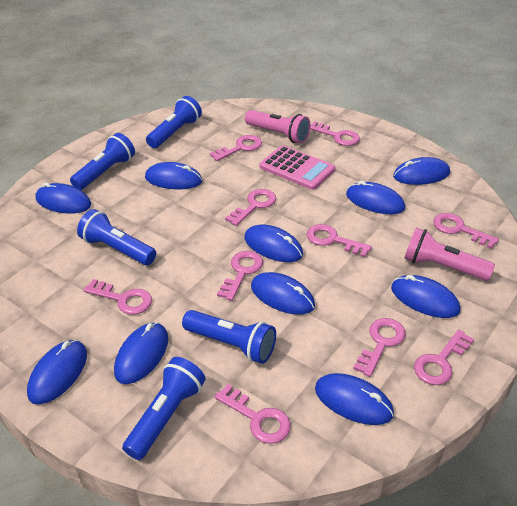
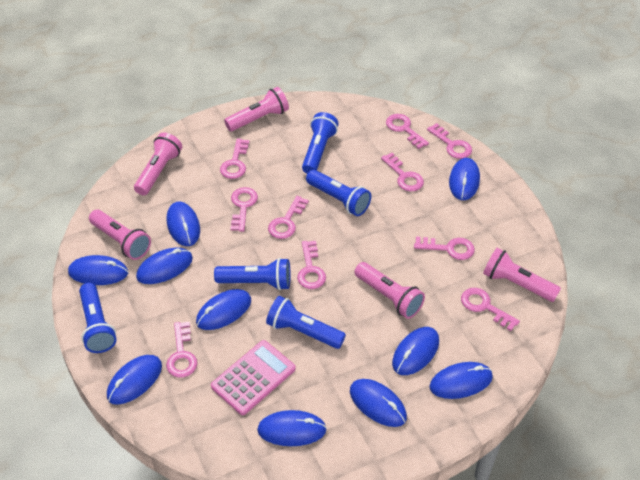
pink flashlight: [245,110,310,143] [404,227,495,281] = 2 -> [89,210,151,260] [134,133,182,195] [224,87,289,131] [354,262,425,319] [483,248,561,302] = 5

